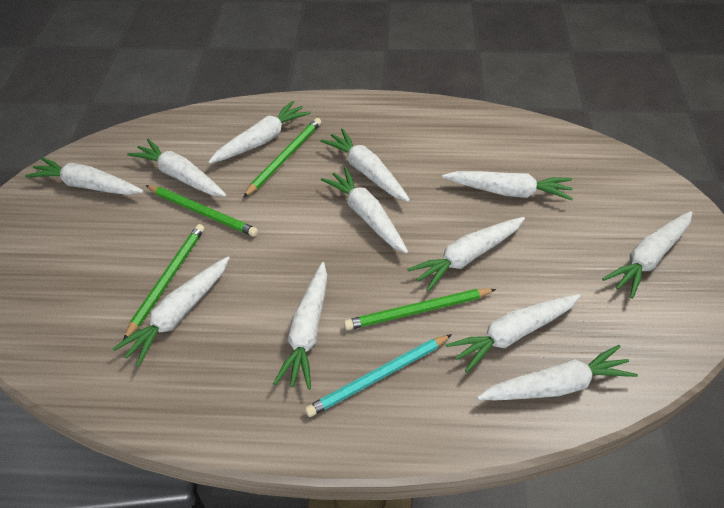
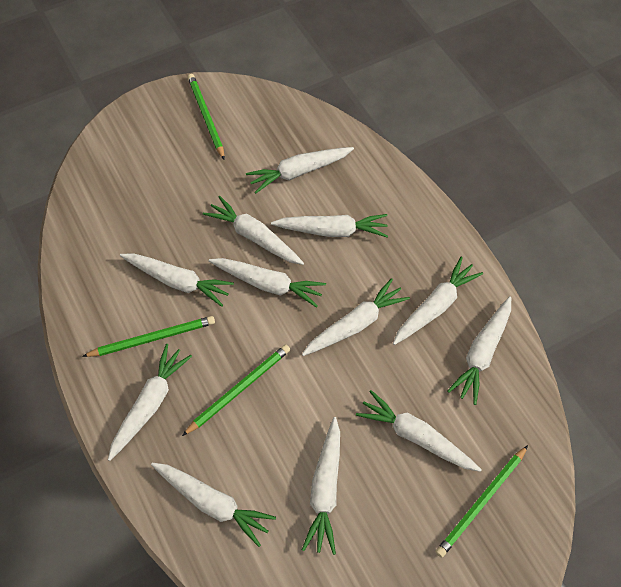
turquoise pencil: [305,334,452,417] = 1 -> none = 0

